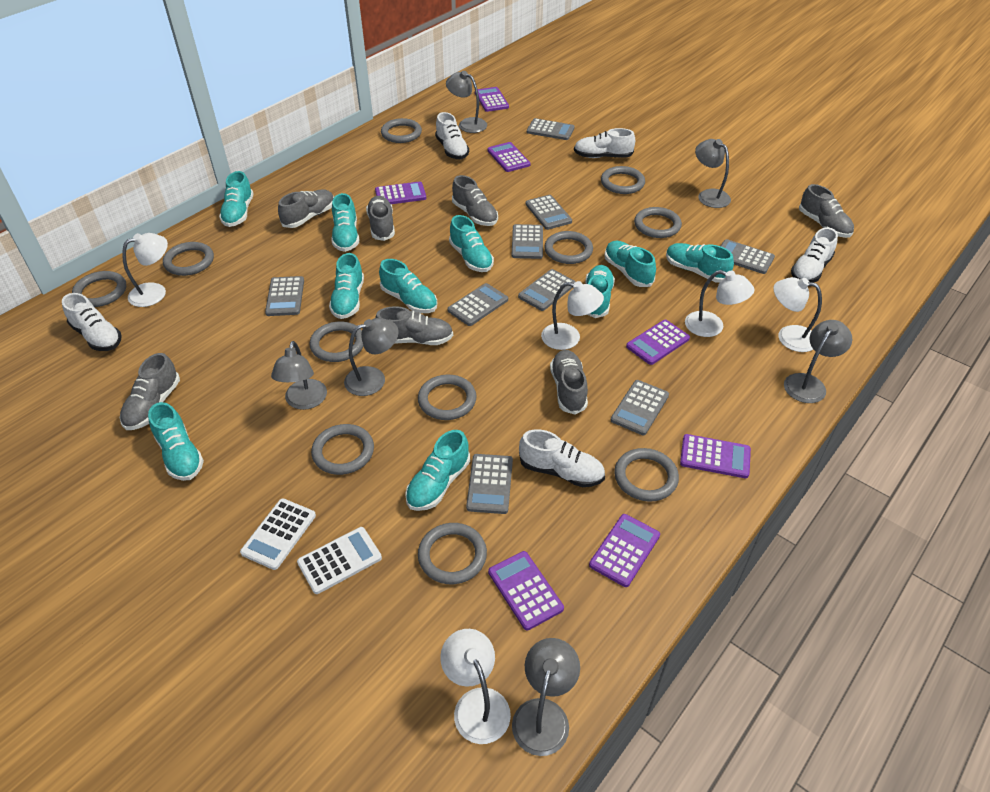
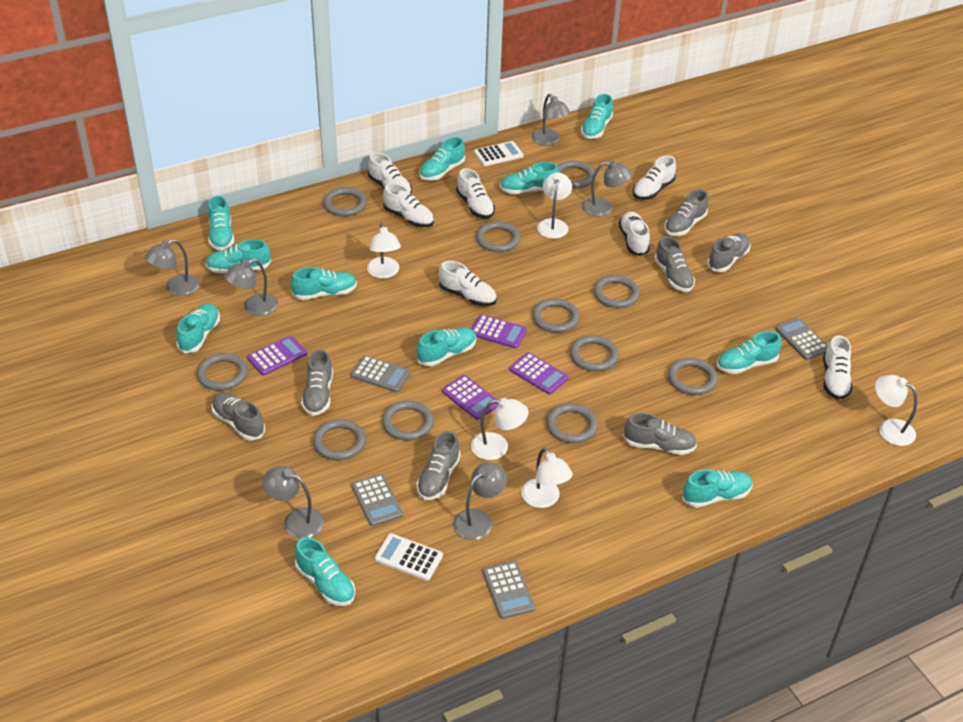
grey calculator: [265,276,304,316] [447,283,508,326] [466,454,513,514] [512,224,543,259] [518,269,576,311] [526,195,572,230] [527,118,575,140] [611,380,669,435] [721,239,775,274] = 9 -> [351,355,411,392] [351,474,403,526] [483,561,535,619] [776,318,828,360] = 4
purple calculator: [375,181,426,204] [475,87,509,112] [487,142,530,172] [488,551,564,630] [589,514,660,587] [626,320,690,365] [680,434,751,478] = 7 -> [247,336,307,376] [442,375,499,420] [471,314,527,349] [509,352,568,394] = 4
turquoise shoe: [148,402,204,481] [219,171,254,227] [329,253,364,319] [332,193,359,252] [379,259,437,313] [405,430,470,511] [449,215,494,272] [585,265,615,318] [605,241,656,287] [666,243,734,283] = 10 -> [176,304,220,354] [205,239,271,273] [208,196,234,251] [291,267,357,300] [295,537,355,606] [417,327,476,366] [420,137,465,181] [500,162,559,194] [581,94,613,139] [683,469,753,508] [717,331,781,374] = 11
white shoe: [62,293,121,351] [435,112,469,159] [519,429,605,487] [574,128,635,158] [791,228,838,283] = 5 -> [368,152,412,193] [383,183,434,227] [439,261,497,306] [456,168,495,219] [619,211,650,256] [633,156,676,200] [823,335,852,399] = 7

